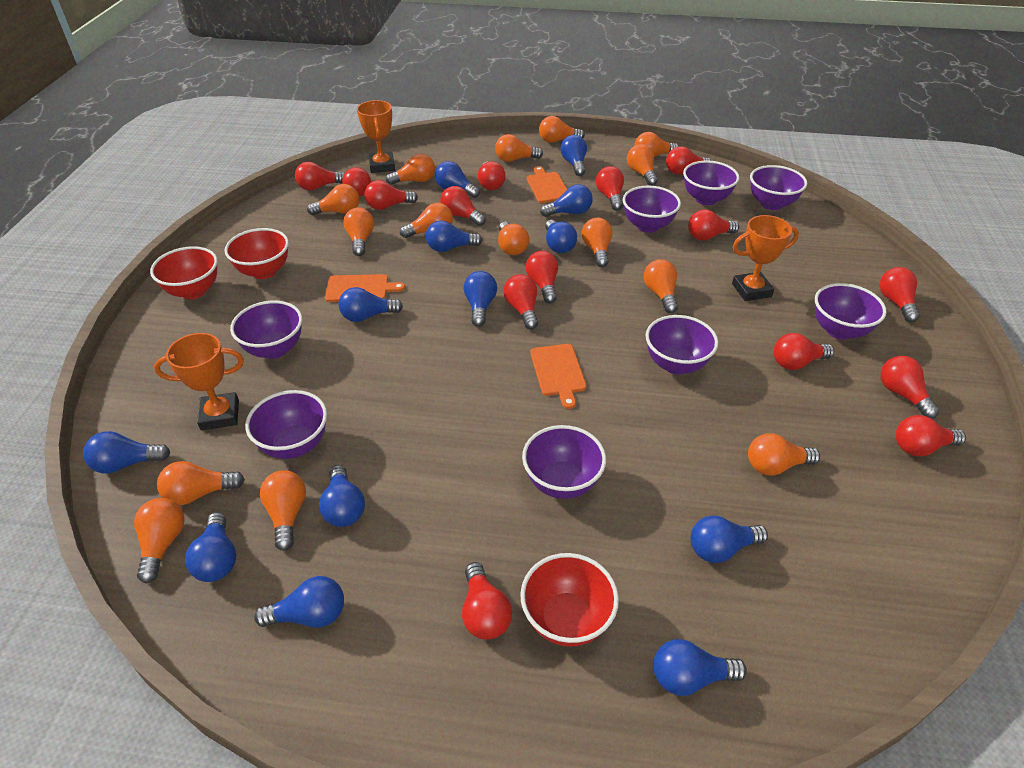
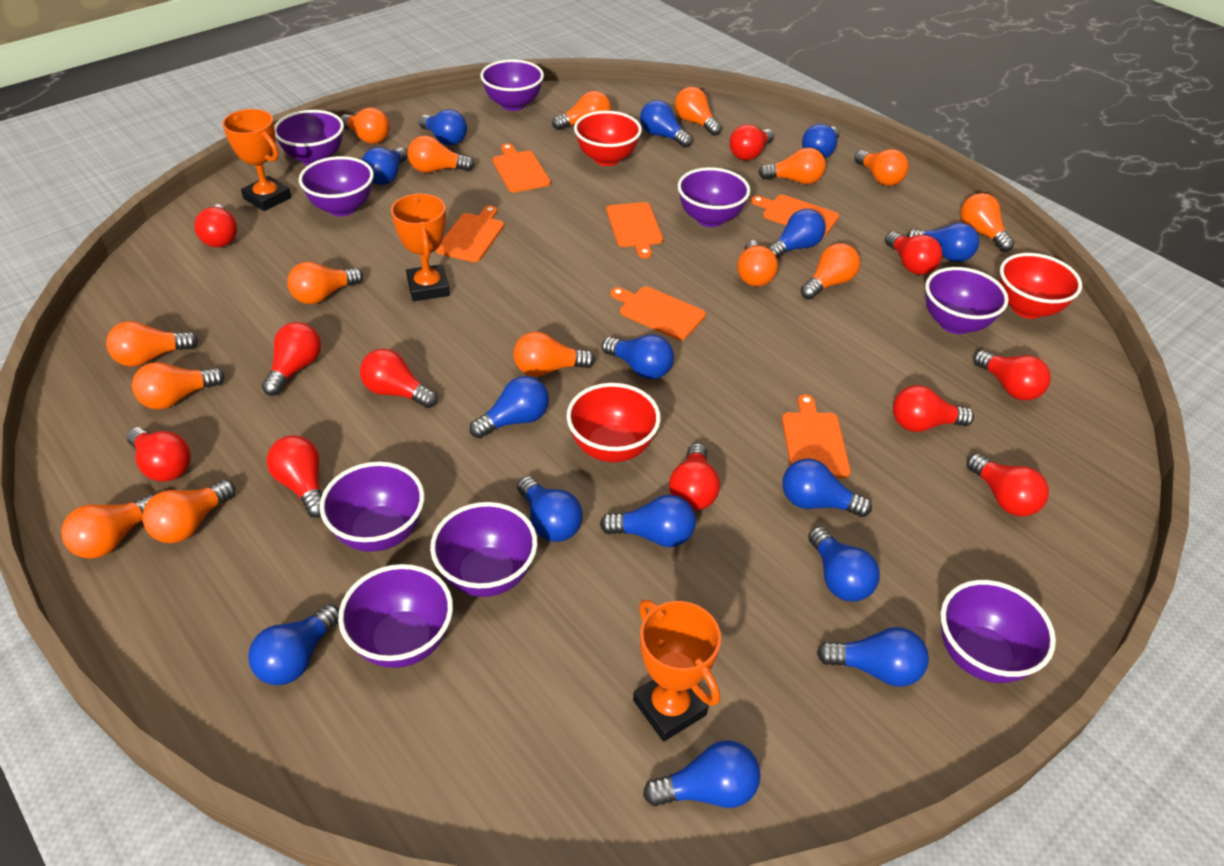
blue light bulb: [83,431,170,474] [185,512,236,582] [254,576,344,628] [319,465,365,527] [339,287,403,322] [426,221,482,252] [435,161,480,198] [464,271,497,327] [540,184,593,217] [545,220,577,253] [560,135,587,176] [653,639,747,696] [691,515,768,563] = 13 -> [248,604,339,685] [362,147,407,185] [419,109,467,146] [470,376,549,438] [517,476,583,542] [600,495,696,547] [602,335,674,379] [640,100,692,148] [643,740,761,808] [767,209,826,258] [782,458,872,517] [802,124,839,158] [808,526,880,602] [817,627,929,687] [906,223,979,262] = 15
orange cutting board: [325,274,405,302] [527,166,567,203] [530,344,587,409] = 3 -> [436,205,504,262] [492,144,551,193] [606,202,663,259] [610,286,706,340] [751,195,839,237] [782,394,851,478] = 6
purple bowl: [230,301,302,359] [245,390,327,459] [522,425,606,499] [623,185,681,233] [646,315,718,374] [683,161,739,205] [750,165,807,210] [815,283,887,340] = 8 -> [274,110,344,165] [299,156,374,217] [320,462,425,552] [338,564,453,668] [430,502,538,597] [480,59,544,111] [678,167,750,227] [925,267,1009,334] [941,580,1056,683] = 9
red light bulb: [295,162,345,191] [342,167,371,196] [365,180,418,210] [440,186,486,226] [462,562,512,640] [478,161,506,190] [504,274,538,329] [526,251,558,303] [596,166,624,211] [666,146,711,175] [688,210,739,241] [774,333,834,370] [880,267,920,322] [881,356,939,419] [896,415,966,457] = 15 -> [127,427,191,482] [195,204,237,247] [262,322,321,396] [267,436,322,518] [360,349,438,408] [669,443,720,510] [730,124,774,160] [885,232,942,275] [893,385,974,432] [967,453,1049,516] [974,350,1051,400] = 11

